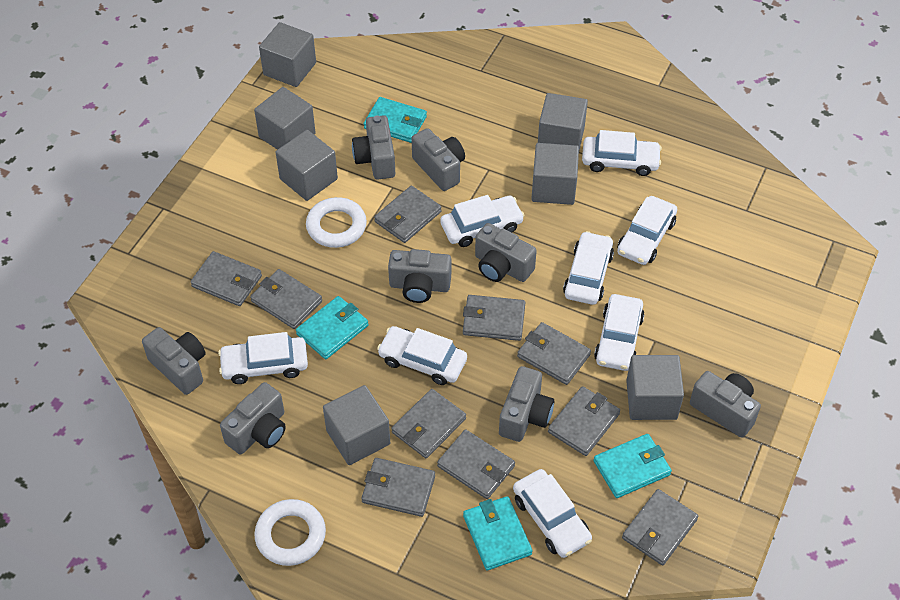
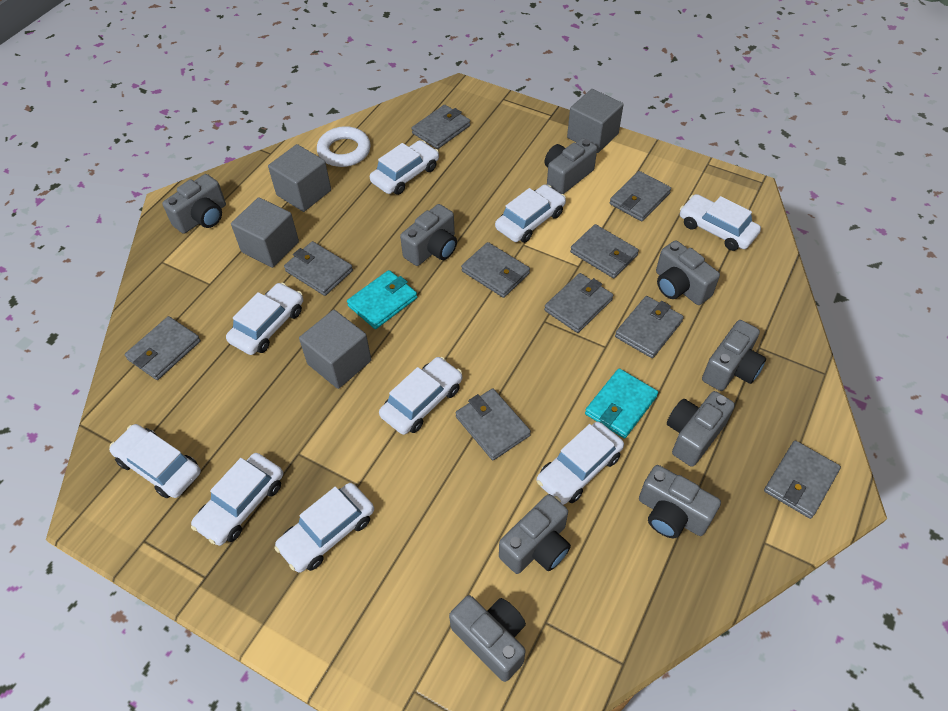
grey camera: [142,327,206,395] [220,382,286,454] [352,115,395,180] [388,249,451,303] [412,128,465,191] [475,223,537,282] [499,366,554,442] [690,371,761,438] = 8 -> [162,174,226,234] [400,204,457,266] [449,595,526,682] [499,494,571,574] [545,138,597,194] [639,465,721,538] [656,240,720,305] [667,391,735,467] [702,320,766,391] = 9
grey cube: [254,87,316,150] [259,22,316,87] [276,130,338,201] [323,385,390,465] [531,143,579,205] [538,93,588,150] [626,355,684,420] = 7 -> [231,197,299,268] [268,144,331,212] [299,310,371,389] [567,89,624,153] = 4
turquoise wallet: [296,296,368,359] [364,97,427,143] [463,496,532,570] [593,434,672,498] = 4 -> [347,270,417,329] [585,368,658,438] = 2
white car: [218,332,308,384] [377,326,467,385] [440,195,525,247] [513,469,592,558] [563,231,614,305] [582,130,662,176] [594,294,645,371] [617,196,677,265] = 8 -> [109,424,201,498] [191,453,283,546] [226,282,303,355] [274,483,374,573] [370,140,439,195] [379,357,462,435] [495,184,566,243] [537,422,624,505] [680,194,761,251] = 9
white ring: [254,499,326,566] [306,197,367,248] = 2 -> [317,126,370,167] = 1

